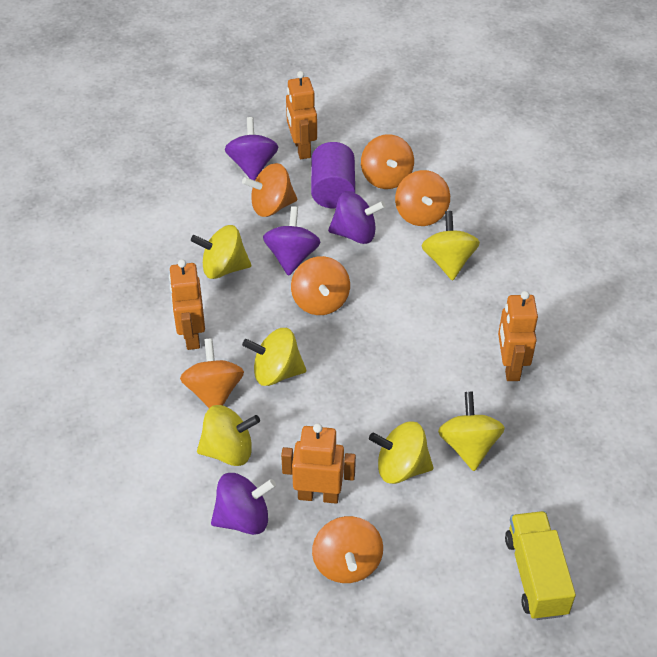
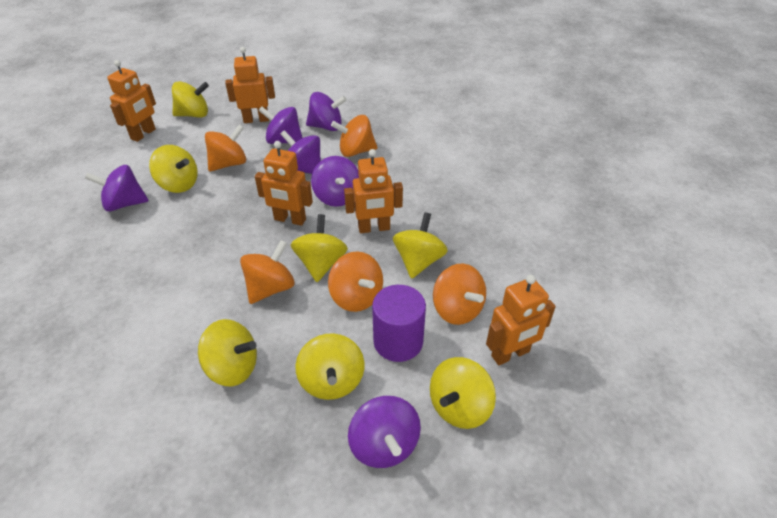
orange robot: [169,259,205,350] [281,423,356,504] [286,71,317,159] [498,291,538,381] = 4 -> [107,60,156,142] [225,47,275,123] [255,141,313,226] [344,149,403,233] [486,275,556,365] = 5
orange spinning top: [180,338,244,408] [242,163,297,217] [291,256,350,315] [312,516,383,583] [361,134,414,189] [395,170,450,226] = 6 -> [205,124,246,172] [240,240,295,304] [328,251,383,312] [331,115,377,157] [433,263,486,325] = 5
purple spinning top: [211,473,276,535] [225,117,278,181] [263,206,320,276] [328,191,386,244] = 4 -> [85,165,149,212] [258,106,302,144] [281,130,321,174] [306,92,347,131] [311,156,359,207] [348,396,421,468] = 6
yellow spinning top: [191,225,251,279] [197,405,260,466] [242,328,306,386] [369,421,434,484] [422,211,480,281] [438,391,505,471] = 6 -> [149,145,198,193] [172,81,209,118] [198,319,257,386] [291,214,348,282] [296,333,364,400] [393,212,448,279] [430,357,496,429] = 7
yellow truck: [505,511,576,620] = 1 -> none = 0

